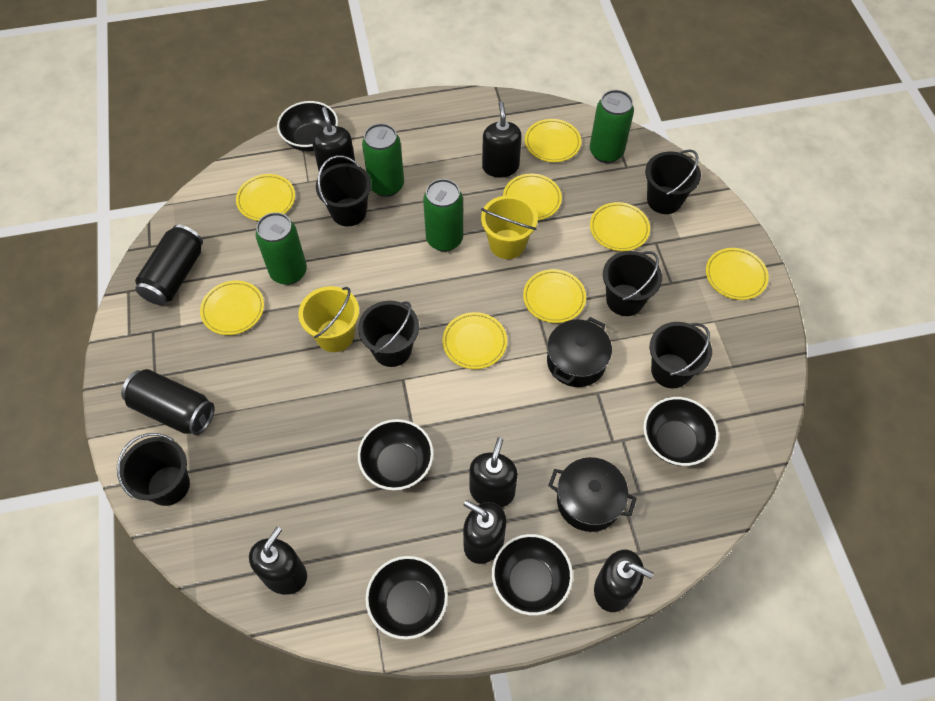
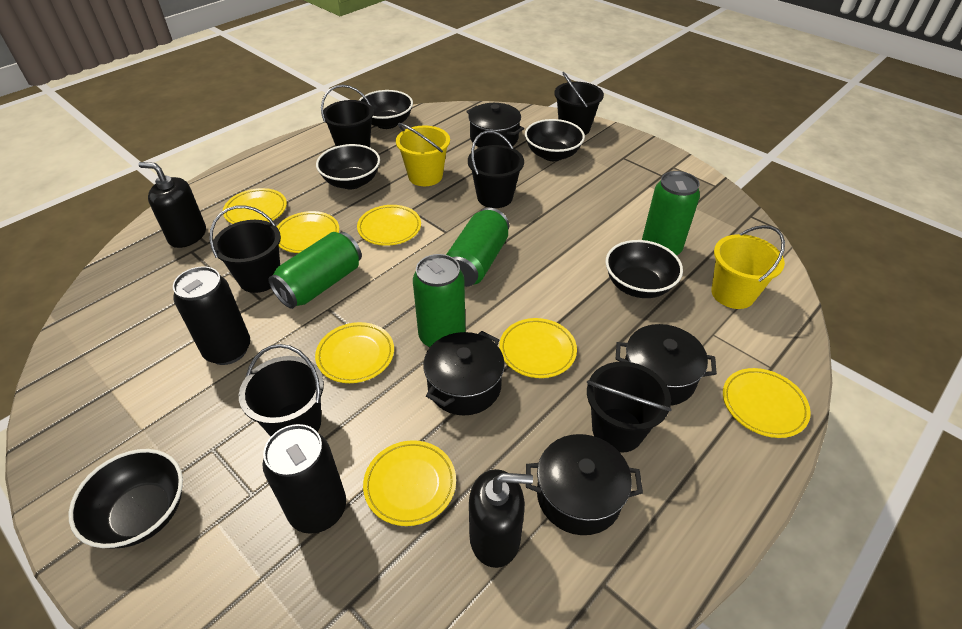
black pot: [547,317,612,387] [548,457,637,532] = 2 -> [423,331,505,415] [466,103,524,148] [526,434,643,535] [616,324,717,406] = 4
black soap dispenser: [249,527,307,595] [313,107,355,172] [463,500,506,564] [469,437,518,507] [482,102,522,178] [594,550,654,612] = 6 -> [138,162,206,248] [469,469,533,568] = 2
yellow plate: [200,281,264,335] [236,174,295,221] [442,312,507,369] [503,174,562,220] [523,269,586,323] [525,119,581,162] [590,202,650,251] [706,248,769,300] = 8 -> [223,188,287,224] [277,211,339,253] [315,322,394,383] [357,205,421,246] [363,440,456,526] [499,318,577,378] [723,368,811,438] = 7

